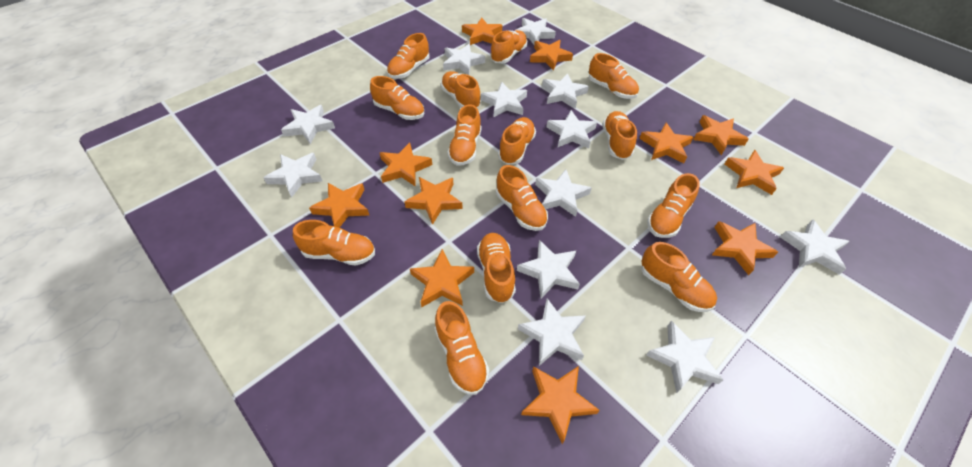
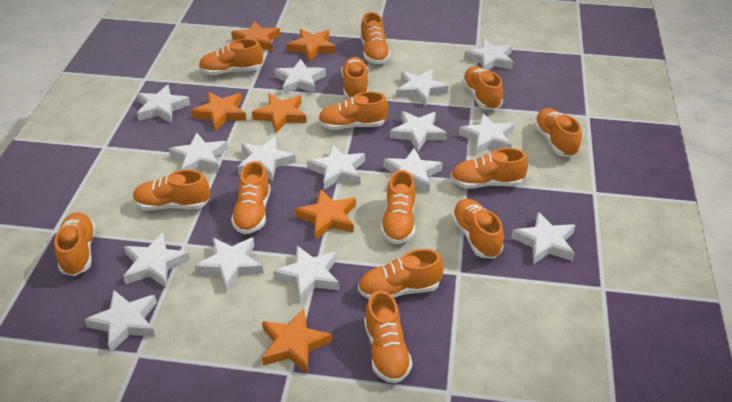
orange star: [309,183,369,228] [380,143,432,187] [404,177,463,225] [410,249,474,307] [462,18,502,45] [521,366,600,444] [530,40,573,71] [639,123,693,163] [693,115,749,155] [712,221,778,275] [725,150,784,195] = 11 -> [191,92,246,131] [231,21,280,51] [252,94,307,133] [262,308,332,373] [287,29,336,62] [295,189,356,240] = 6
white star: [264,153,322,198] [281,105,335,145] [443,44,485,75] [481,82,527,117] [516,18,556,45] [517,240,580,299] [518,298,586,366] [535,169,591,217] [542,73,589,108] [546,110,597,148] [646,320,723,393] [781,220,849,275] = 12 -> [84,290,157,352] [123,233,190,287] [137,84,190,123] [169,133,228,172] [195,238,263,291] [238,137,296,182] [273,246,340,303] [274,59,326,94] [307,144,365,189] [383,148,443,192] [390,111,447,152] [396,69,449,106] [459,113,515,155] [464,39,514,70] [511,212,575,264] = 15

